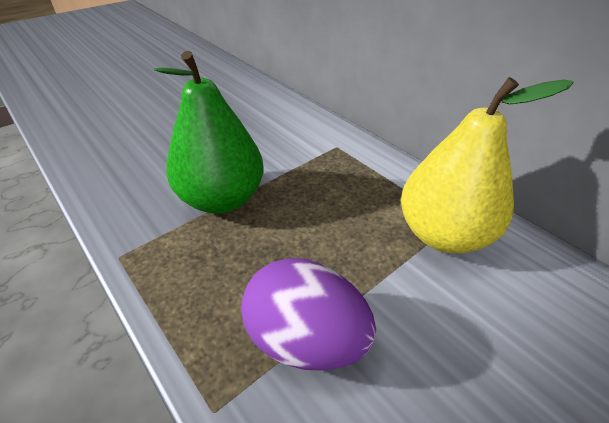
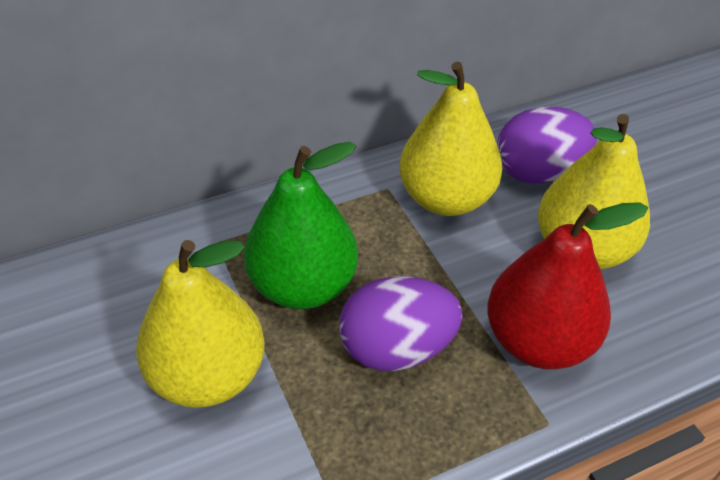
purple egg: [241,258,376,371] = 1 -> [339,276,462,371] [497,107,597,183] = 2
red pear: none = 0 -> [487,202,648,369] = 1
yellow pear: [401,77,573,253] = 1 -> [136,240,265,408] [399,61,502,216] [538,114,650,269] = 3

